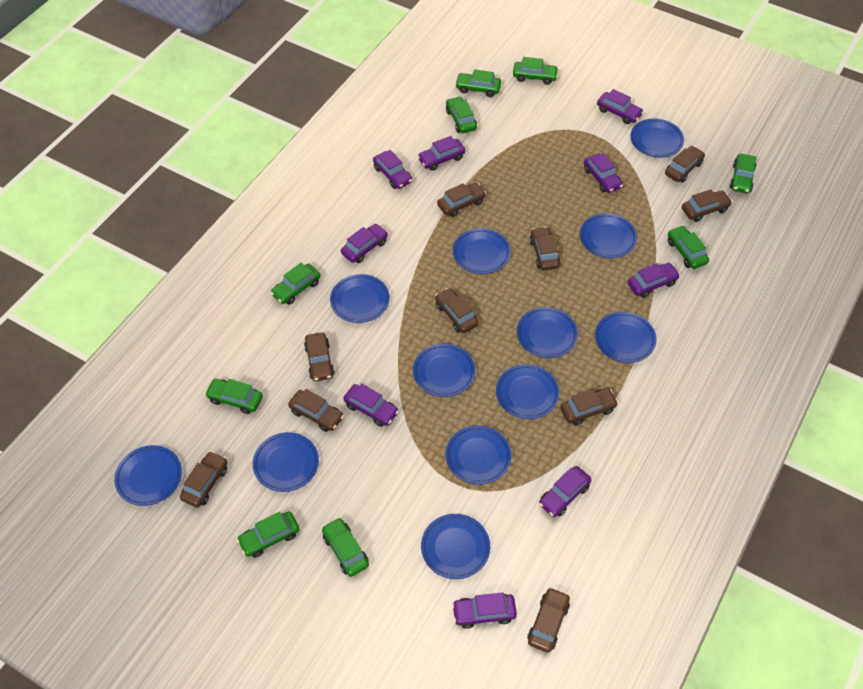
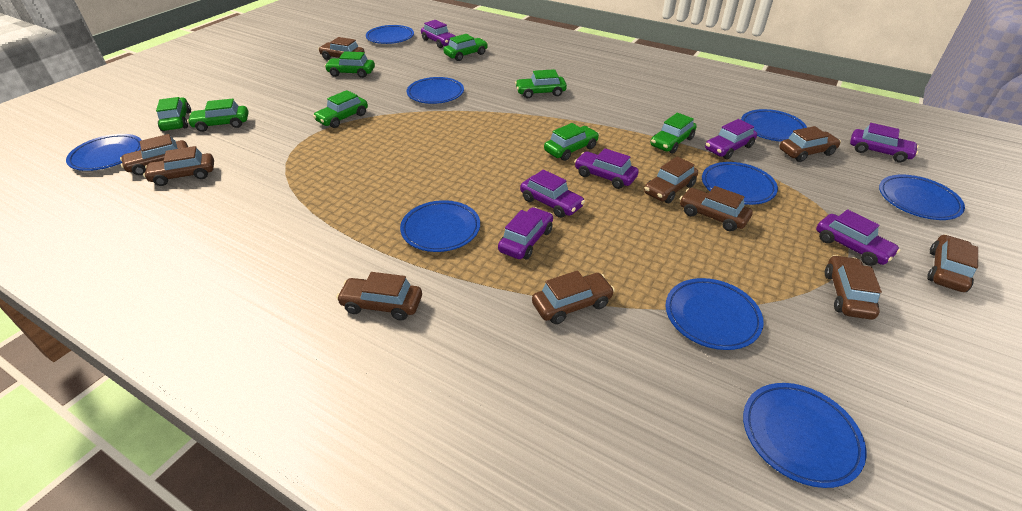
blue plate: [114,445,182,506] [253,432,319,492] [330,274,390,323] [413,344,475,397] [421,514,490,579] [445,425,511,485] [453,228,510,274] [496,364,559,419] [517,307,578,358] [580,213,637,258] [595,312,656,363] [630,119,684,158] = 12 -> [66,134,141,171] [366,25,414,44] [400,200,480,252] [407,77,464,104] [666,278,764,350] [702,162,778,205] [741,109,807,142] [743,383,866,488] [879,175,965,220] = 9
green car: [205,379,263,414] [237,511,299,558] [270,263,320,305] [322,518,369,577] [446,96,477,133] [455,69,501,97] [513,57,559,85] [668,225,709,269] [729,153,757,193] = 9 -> [156,97,191,131] [187,99,249,132] [313,90,368,128] [324,51,375,78] [443,34,488,61] [515,69,567,98] [544,123,599,161] [651,113,697,154] = 8
purple car: [341,224,388,263] [344,383,399,427] [373,150,412,189] [417,136,465,171] [452,592,517,629] [539,466,592,517] [584,153,623,193] [597,89,644,124] [628,263,680,298] = 9 -> [421,20,455,48] [498,207,553,260] [520,169,585,218] [574,148,639,189] [705,119,757,159] [816,209,900,266] [850,123,919,162] = 7

